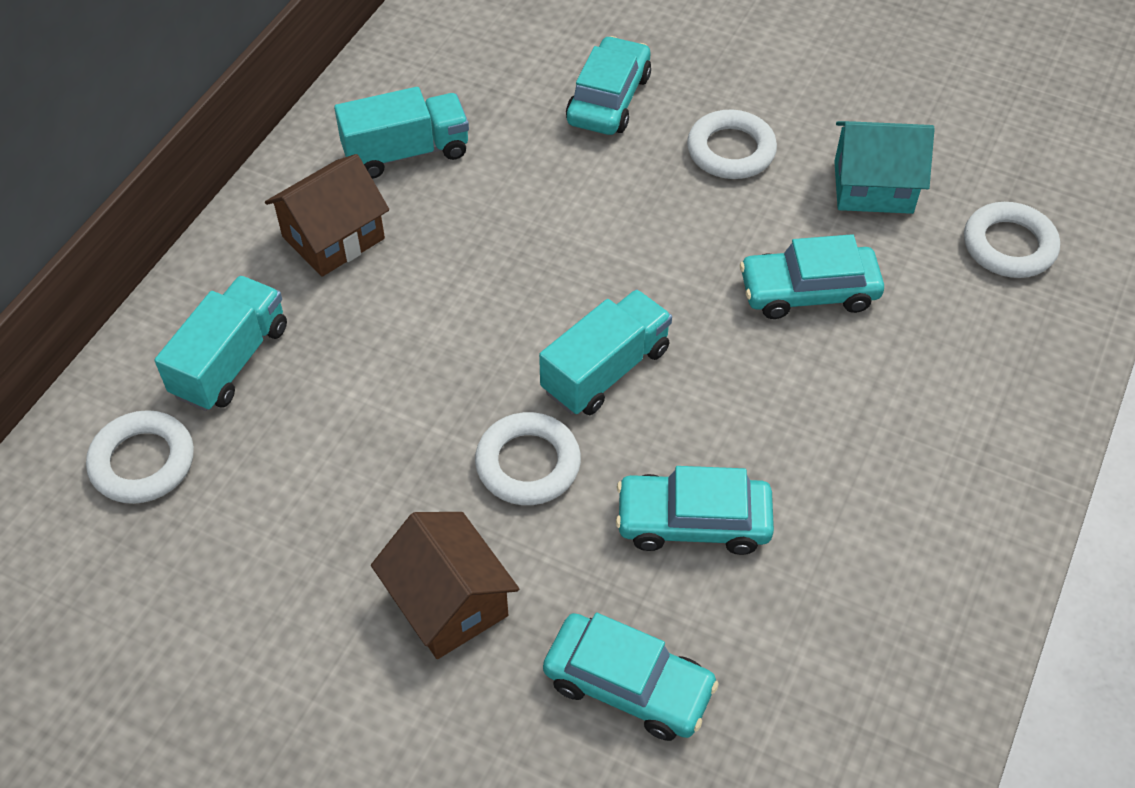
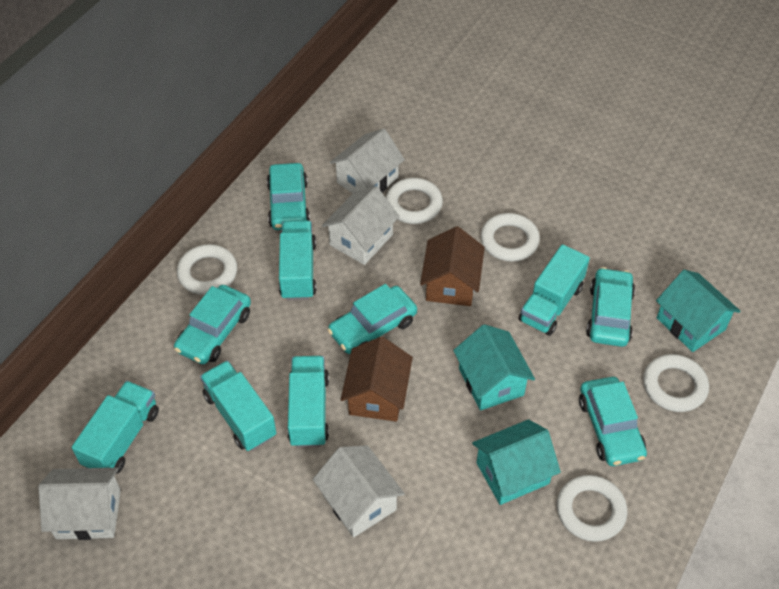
turquoise car: [543,613,719,741] [566,36,651,135] [616,466,774,555] [740,234,884,319] = 4 -> [174,285,251,364] [267,163,310,230] [328,284,417,354] [579,377,647,466] [586,267,635,347] = 5
turquoise house: [834,121,935,214] = 1 -> [453,324,535,411] [472,419,561,505] [656,270,741,352] = 3
turquoise truck: [154,276,287,411] [334,87,469,179] [539,289,672,415] = 3 -> [72,381,159,473] [200,361,276,451] [279,220,317,300] [287,356,329,448] [519,244,590,336] = 5
white house: none = 0 -> [38,468,121,540] [313,445,405,537] [322,186,400,265] [330,129,405,193] = 4
white ring: [86,410,194,504] [475,412,581,505] [687,110,777,179] [964,202,1060,278] = 4 -> [177,244,237,295] [386,178,443,224] [481,213,540,262] [557,475,627,542] [643,354,709,412] = 5

